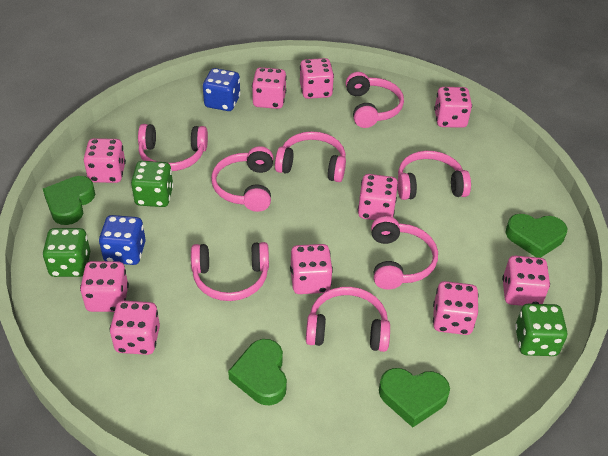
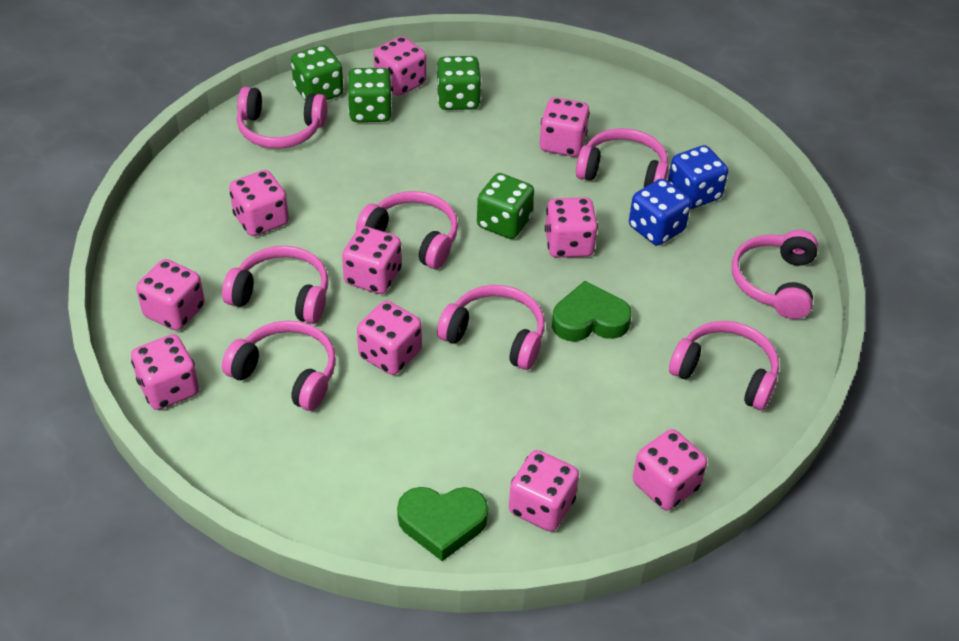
green dice: [42,228,90,277] [131,161,174,207] [515,304,567,356] = 3 -> [291,45,343,100] [347,68,392,122] [436,56,481,110] [477,173,534,239] = 4
green heart: [43,176,95,225] [228,339,287,405] [379,368,450,427] [506,214,567,258] = 4 -> [397,487,488,561] [552,281,632,341] = 2

